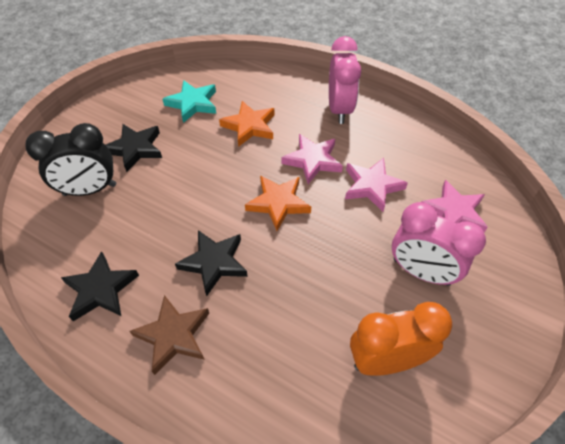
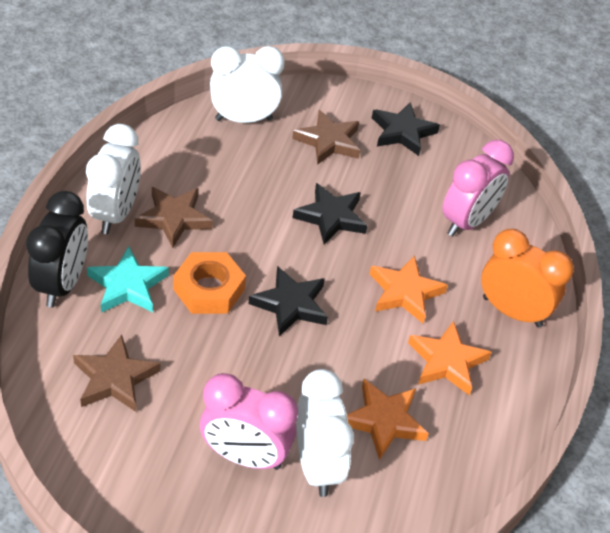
brown star: [130,295,209,375] = 1 -> [73,335,160,412] [135,187,213,248] [292,110,360,165] = 3
orange nut: none = 0 -> [173,252,246,314] = 1
orange star: [219,101,274,147] [245,176,311,231] = 2 -> [347,379,429,460] [370,255,448,323] [408,321,492,396] = 3
pink star: [281,134,343,184] [345,158,408,212] [421,180,488,233] = 3 -> none = 0
white clock: none = 0 -> [86,124,141,234] [210,46,285,123] [296,369,354,497] = 3

